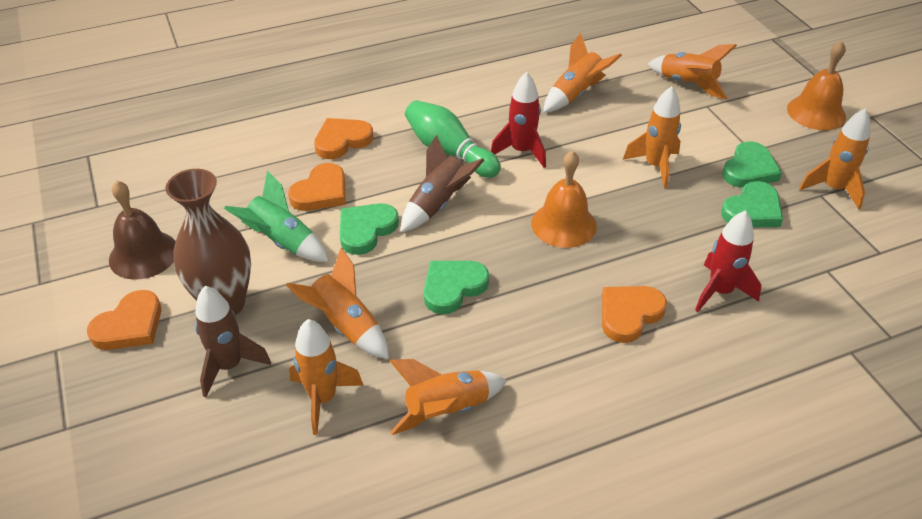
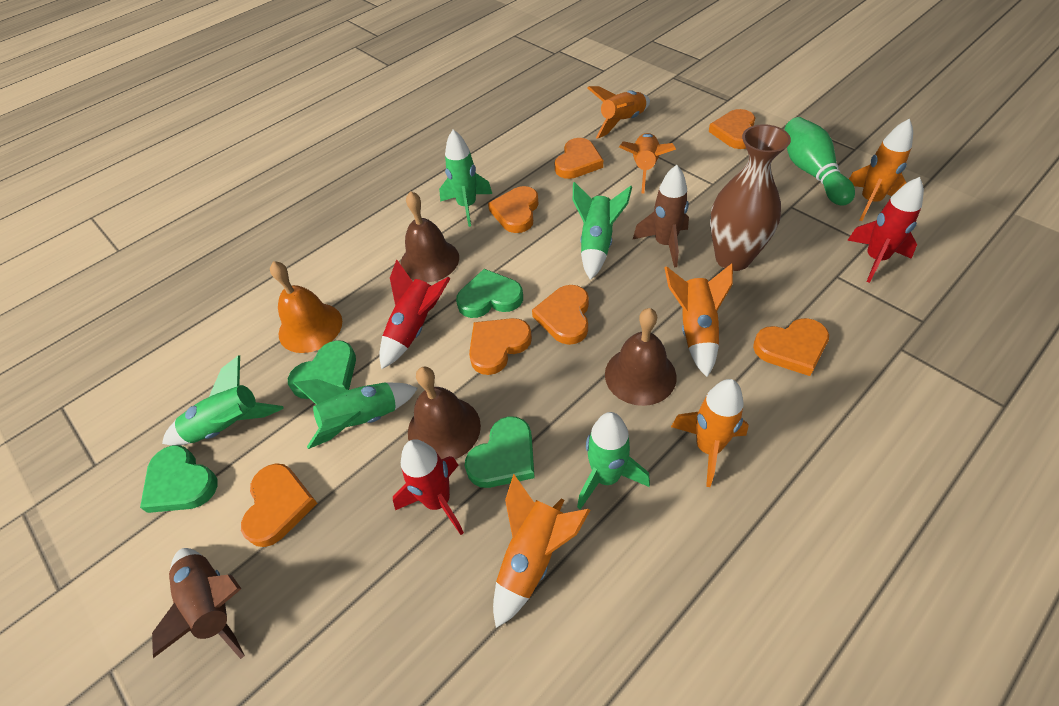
brown bell: [109,181,176,280] = 1 -> [401,191,459,283] [408,367,481,459] [605,308,677,406] = 3
green rocket: [224,171,329,262] = 1 -> [162,356,284,446] [293,379,418,449] [439,130,492,227] [573,182,632,280] [577,412,650,509] = 5
orange bell: [531,150,597,248] [787,41,846,130] = 2 -> [270,261,342,353] = 1
orange heart: [87,290,161,350] [288,163,346,211] [314,118,373,159] [602,286,667,343] = 4 -> [241,463,318,547] [469,318,532,375] [488,186,539,233] [532,285,589,345] [555,138,603,179] [709,109,755,149] [753,318,829,376] = 7
orange rocket: [286,248,389,359] [289,319,363,435] [390,359,507,435] [543,33,622,112] [623,86,681,188] [648,44,737,99] [799,108,871,209] = 7 -> [493,474,590,628] [587,86,650,139] [619,133,676,194] [665,263,733,377] [671,379,749,487] [849,118,913,221] = 6
red rocket: [490,72,546,168] [695,210,761,312] = 2 -> [379,259,451,369] [393,439,464,535] [847,177,924,283] = 3

